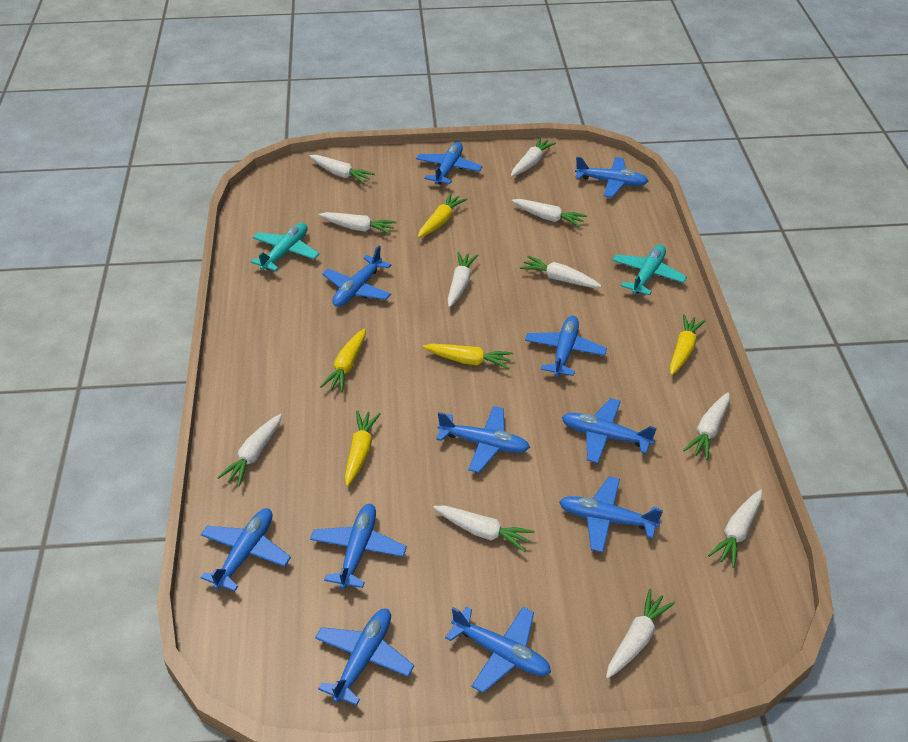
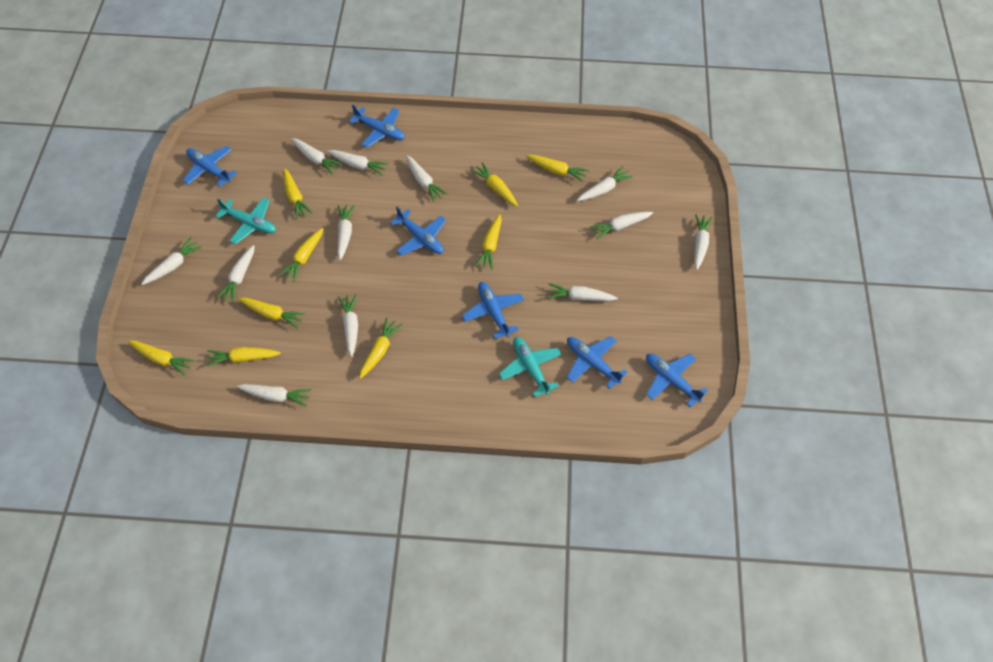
blue plane: [200,508,291,592] [310,504,407,589] [315,609,414,706] [322,246,391,307] [416,142,482,185] [436,406,530,473] [445,606,551,693] [525,316,607,377] [559,477,663,552] [562,398,657,463] [575,157,648,198] = 11 -> [183,146,237,187] [349,105,404,148] [390,206,446,256] [462,282,524,339] [567,336,627,389] [646,354,708,408] = 6
white carrot: [217,414,282,486] [309,155,375,184] [319,212,396,234] [433,506,534,552] [447,252,479,307] [511,137,556,177] [511,199,587,227] [520,256,602,288] [606,589,675,679] [683,392,730,460] [708,490,762,568] = 11 -> [141,237,202,285] [217,245,255,303] [237,384,311,407] [291,138,343,175] [327,150,389,175] [337,205,355,260] [338,294,358,357] [406,155,447,202] [547,283,618,301] [577,166,633,201] [590,212,653,240] [694,214,713,270] = 12
yellow carrot: [320,328,365,392] [345,410,381,486] [418,193,468,238] [423,344,513,369] [670,314,706,375] = 5 -> [128,341,195,376] [207,347,281,367] [238,298,305,328] [279,228,323,282] [283,168,313,219] [359,317,403,379] [470,162,518,207] [475,214,502,270] [526,155,589,182] = 9

